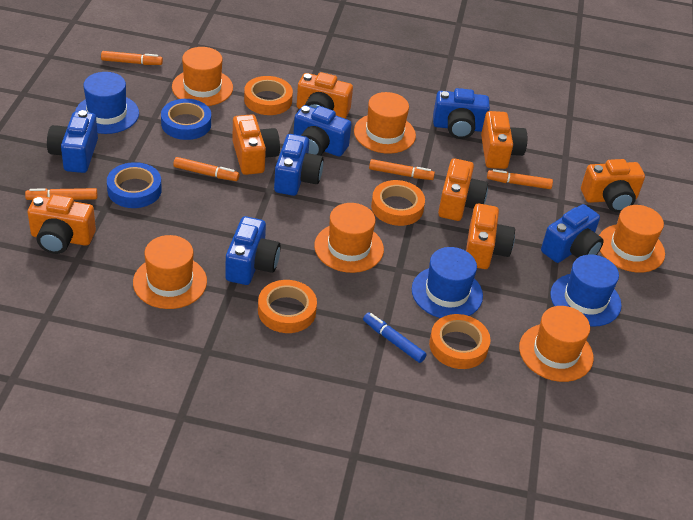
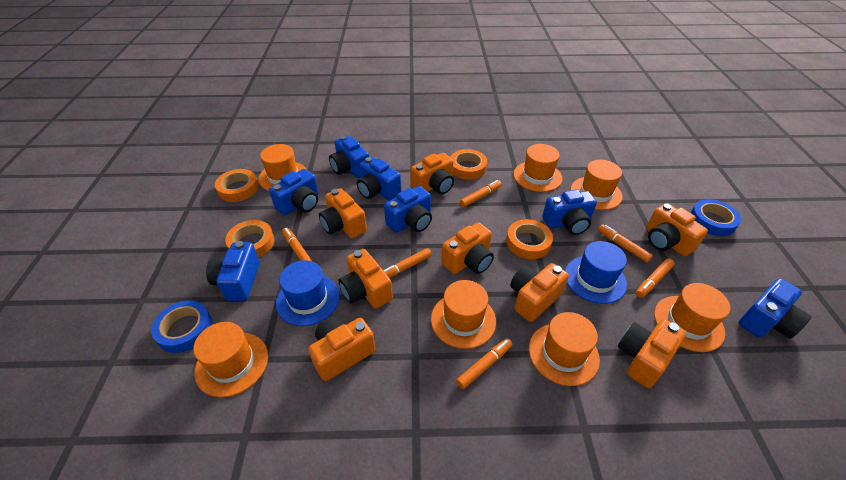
blue camera: [47,110,98,173] [225,216,281,285] [274,134,323,196] [293,105,351,157] [433,88,490,139] [541,204,604,263] = 6 -> [206,241,260,301] [269,169,319,215] [329,135,369,178] [357,157,401,201] [384,186,432,233] [542,190,597,235] [739,278,812,339] = 7
blue hat: [75,72,139,134] [412,247,483,318] [550,254,622,327] = 3 -> [276,260,340,326] [565,241,627,304] = 2
blue marker: [363,312,427,363] = 1 -> none = 0
orange camera: [27,195,96,254] [232,114,280,175] [297,72,353,119] [438,158,488,221] [466,204,515,269] [481,111,527,169] [581,159,645,212] = 7 -> [308,317,375,381] [319,188,367,238] [338,249,393,309] [410,153,454,194] [441,222,494,274] [510,263,569,322] [618,319,686,388] [646,203,708,256] = 8
orange hat: [133,235,207,309] [172,47,233,106] [314,203,384,273] [354,92,416,154] [519,306,594,382] [599,205,665,273] = 6 -> [193,322,268,397] [258,144,307,191] [431,280,496,349] [513,144,562,192] [529,312,600,386] [570,160,623,210] [654,283,731,352] = 7
orange marker: [25,188,97,200] [101,51,163,65] [173,157,239,181] [369,159,435,180] [487,169,553,189] = 5 -> [282,228,313,262] [383,248,432,278] [456,338,512,389] [460,180,502,207] [598,225,653,263] [636,258,675,298] = 6

